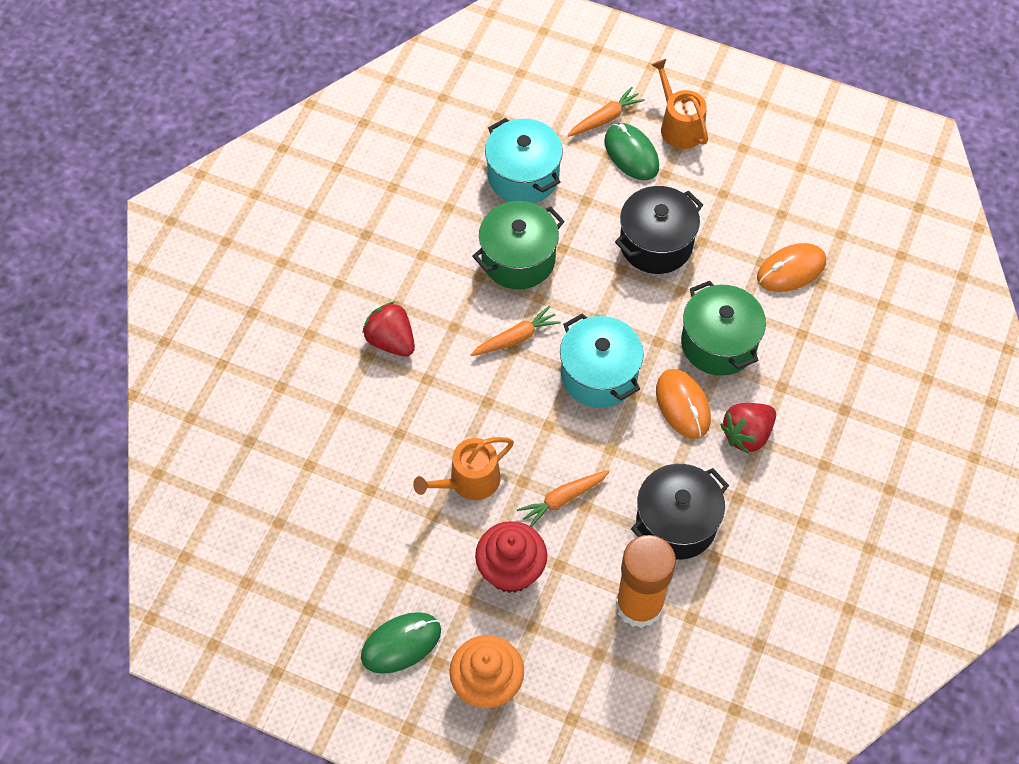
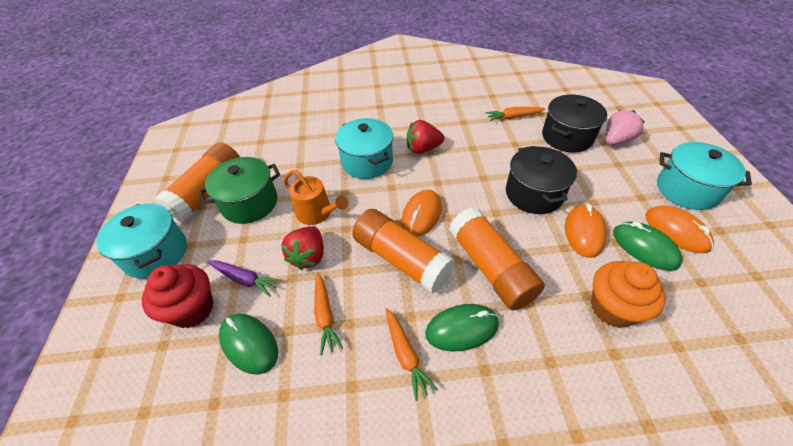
green mouse: [361,612,441,674] [604,123,659,180] = 2 -> [219,314,278,375] [425,304,499,351] [613,222,683,271] = 3
green pot: [472,201,565,289] [681,281,766,376] = 2 -> [199,157,280,224] = 1
orange glue stick: [616,535,676,628] = 1 -> [154,142,240,223] [352,209,455,294] [449,207,545,310] = 3
orange mouse: [656,369,711,439] [757,243,826,292] = 2 -> [401,189,442,237] [565,204,607,258] [645,206,714,253] = 3
orange watering can: [413,437,514,500] [651,59,708,149] = 2 -> [284,170,348,225] = 1
pink strawberry: none = 0 -> [605,110,645,145] = 1
purple carrot: none = 0 -> [207,260,281,297] = 1
turquoise pot: [485,118,563,203] [560,313,644,408] = 2 -> [96,203,187,279] [335,118,393,179] [657,142,752,210] = 3

